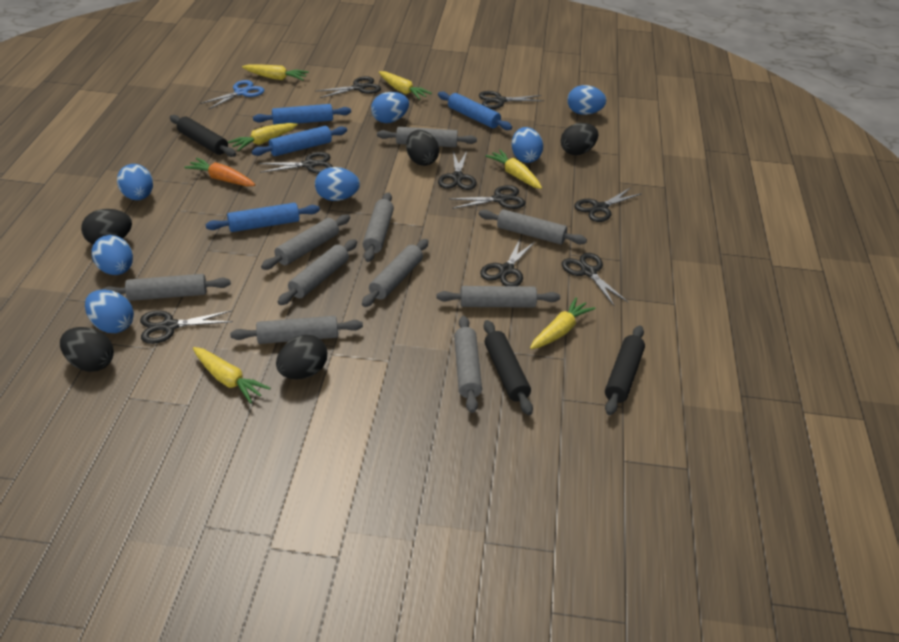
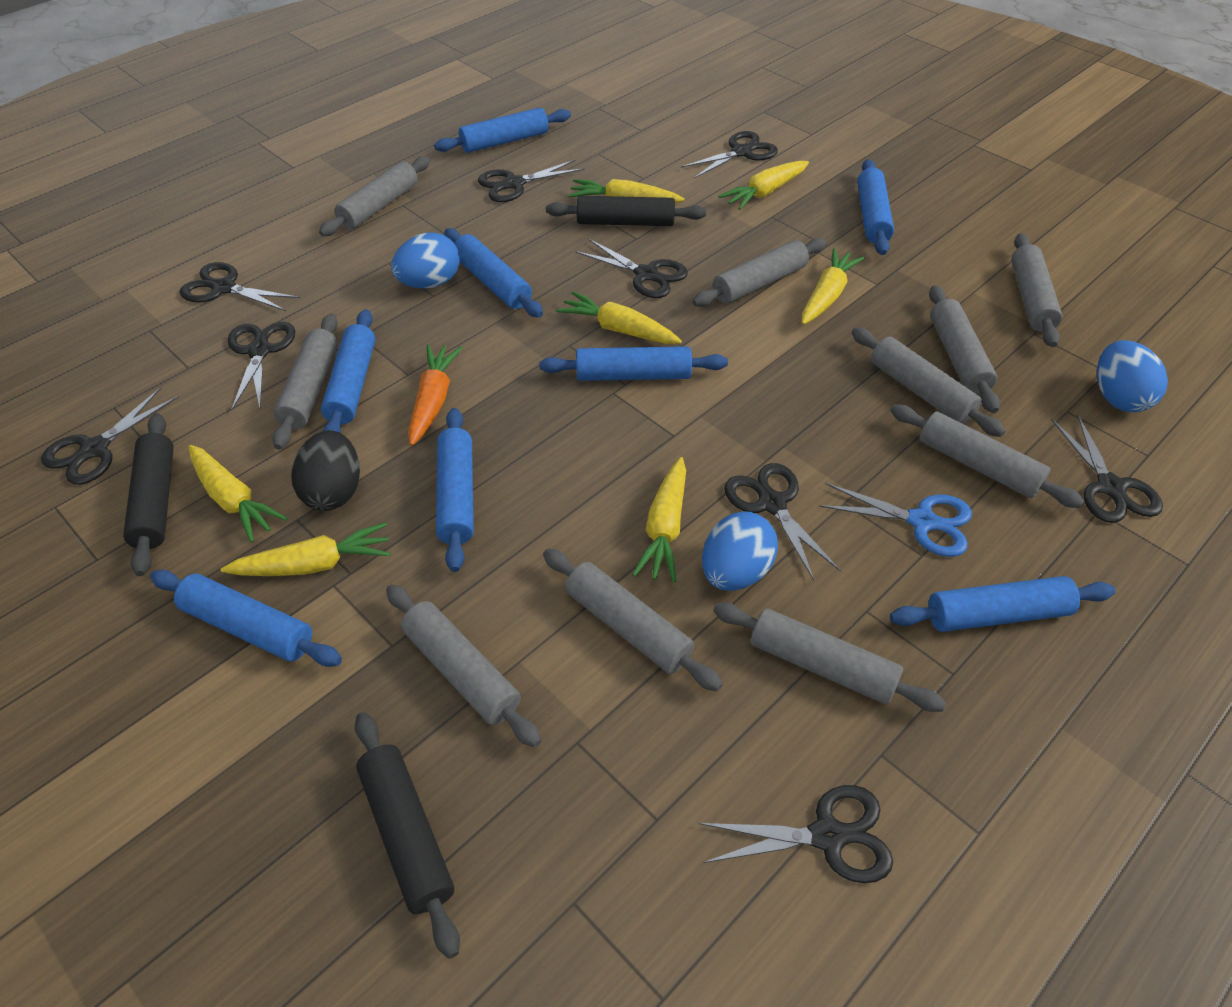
black egg: [60,327,114,372] [81,209,132,245] [276,335,327,379] [406,130,439,166] [561,123,599,155] = 5 -> [291,430,360,511] = 1
blue egg: [85,289,134,333] [91,235,133,275] [117,164,153,200] [315,167,360,201] [371,92,409,123] [512,127,543,163] [568,85,606,115] = 7 -> [391,232,460,289] [702,511,778,591] [1097,340,1168,412] = 3
blue rolling pin: [205,203,320,232] [252,126,347,156] [253,104,351,125] [438,91,512,130] = 4 -> [150,570,342,667] [321,309,375,433] [434,108,571,153] [436,408,474,572] [444,228,543,318] [539,346,728,381] [857,159,894,255] [890,576,1116,632] = 8
yellow carrot: [193,347,271,404] [228,123,298,151] [242,64,309,80] [379,71,432,100] [485,150,542,189] [530,297,596,349] = 6 -> [188,445,288,543] [221,522,391,576] [556,291,682,344] [568,179,685,203] [632,457,686,583] [718,161,809,210] [802,248,864,325] = 7

